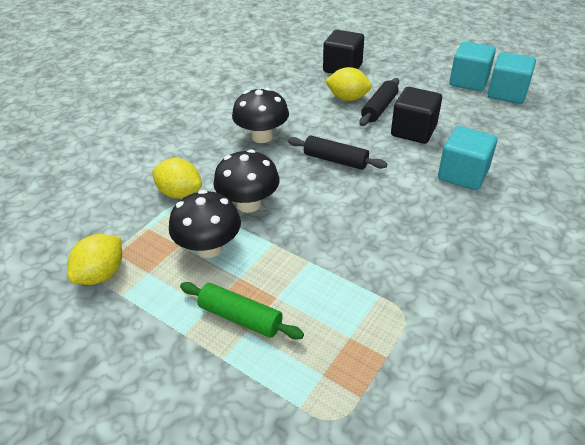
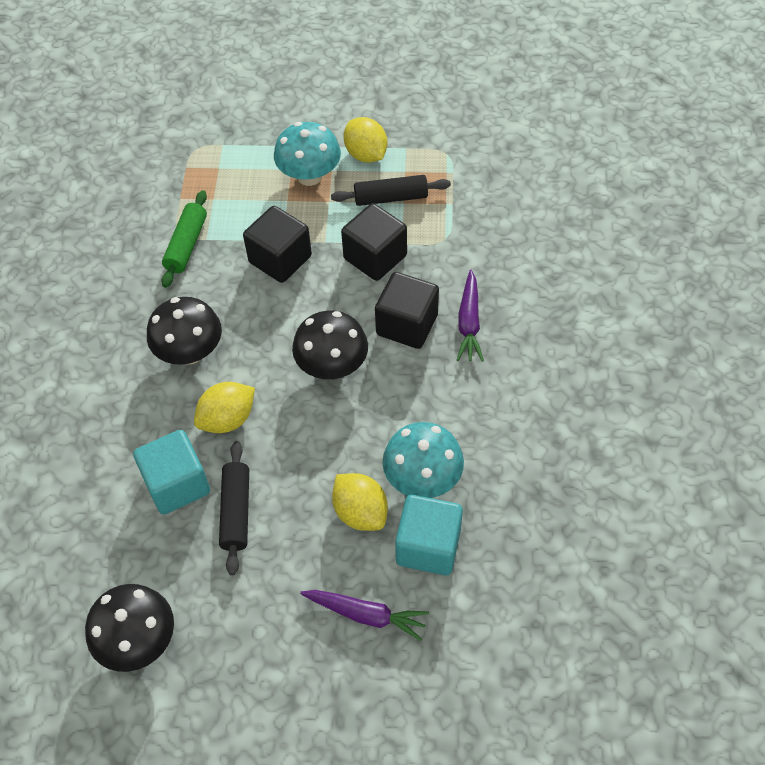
black cube: [323,30,364,74] [391,87,442,144] = 2 -> [243,206,312,283] [341,203,407,281] [375,272,439,349] = 3
purple carrot: none = 0 -> [300,590,429,641] [457,270,484,362] = 2
turquoise cube: [438,126,497,190] [449,41,496,91] [487,52,536,104] = 3 -> [133,430,210,515] [395,495,463,575] = 2
turquoise mushroom: none = 0 -> [274,122,341,186] [382,422,464,498] = 2

